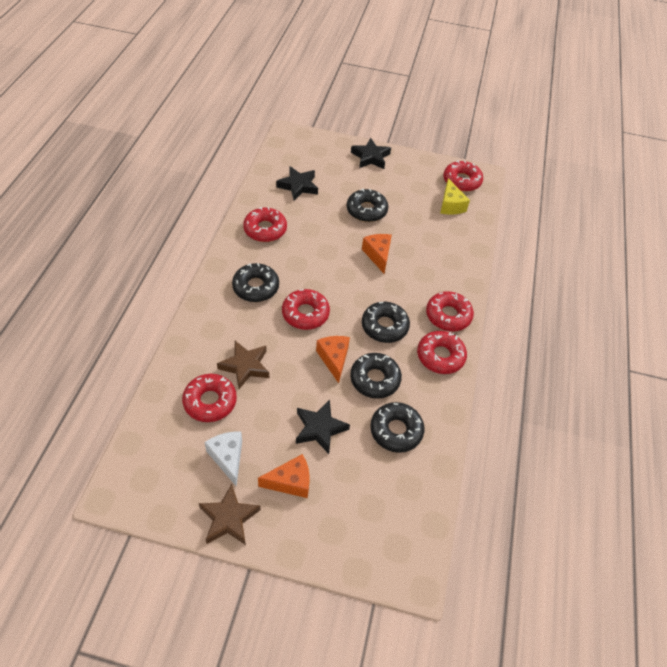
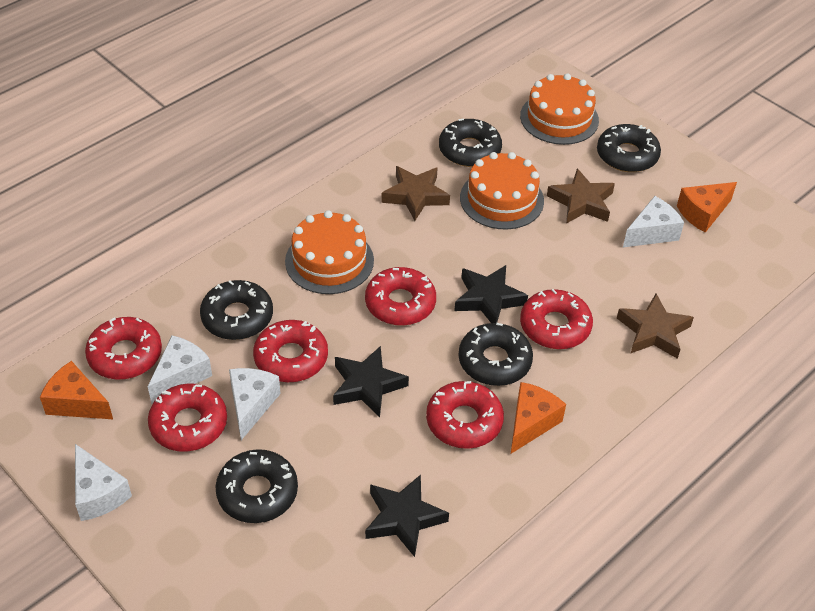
brown star: [198,484,261,545] [217,341,269,389] = 2 -> [382,166,450,221] [547,168,615,224] [617,294,694,359] = 3
orange cake: none = 0 -> [285,210,374,294] [460,152,544,230] [520,74,599,145] = 3
white cheese: [204,432,242,487] = 1 -> [75,444,132,521] [148,335,212,404] [229,368,281,440] [623,196,684,247] = 4
yellow cheese: [440,178,470,215] = 1 -> none = 0

